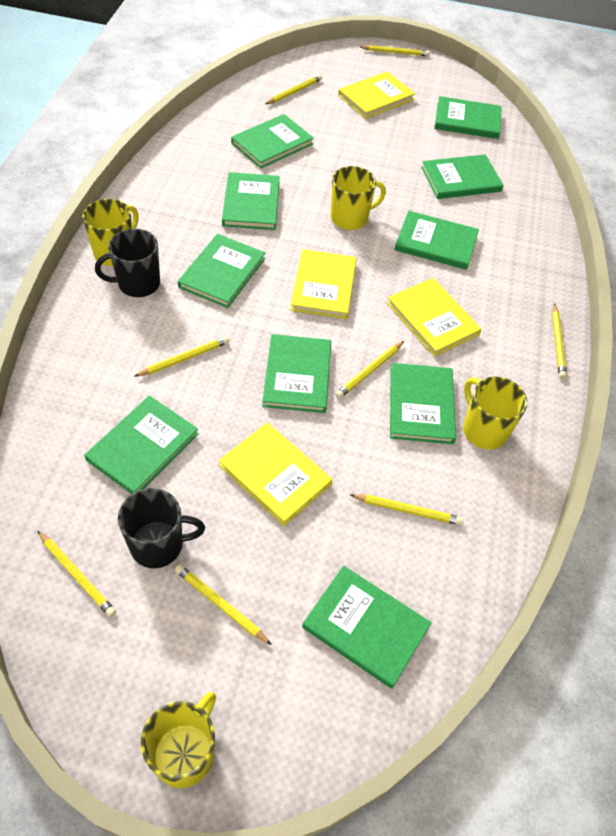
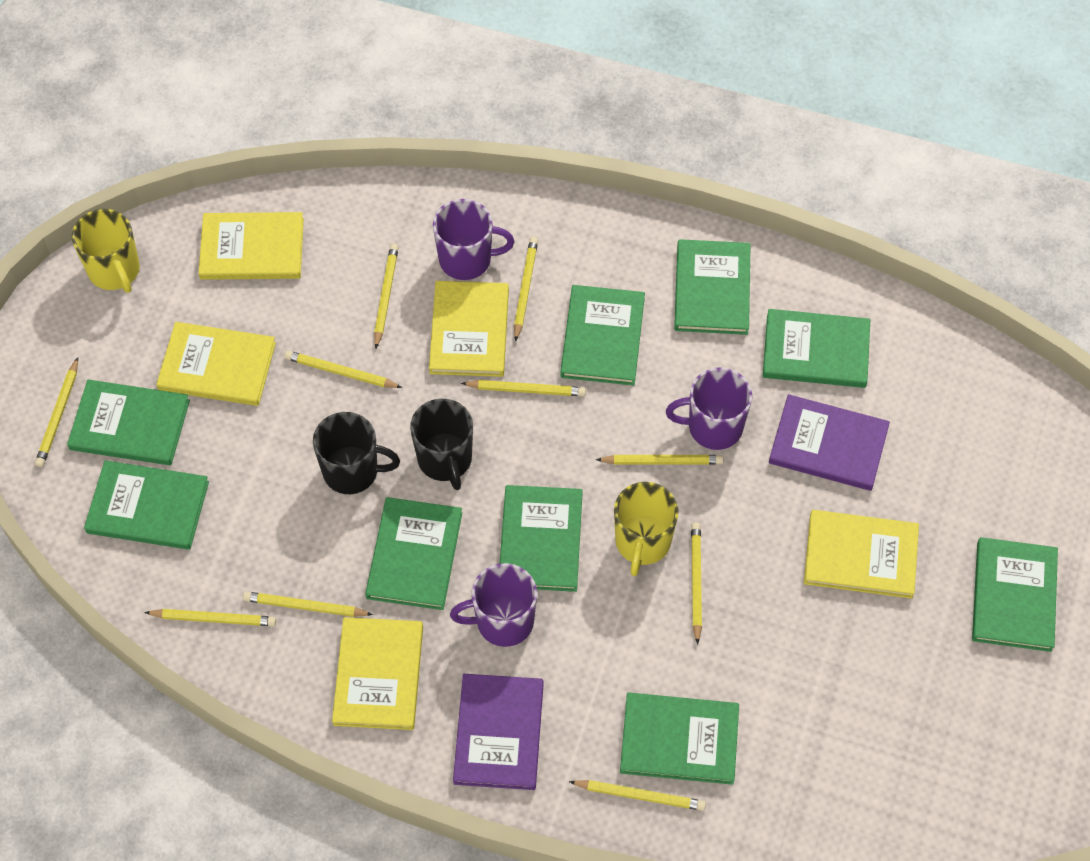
green book: [84,396,199,494] [178,234,265,308] [222,172,280,230] [231,114,314,169] [262,334,331,413] [302,566,432,689] [390,363,456,444] [394,211,479,270] [421,154,504,199] [434,96,502,139] = 10 -> [67,379,190,465] [84,460,209,550] [365,497,462,610] [500,485,583,592] [560,285,645,386] [620,693,739,785] [674,239,751,335] [763,309,870,388] [972,537,1058,652] = 9
purple book: none = 0 -> [453,674,544,790] [769,394,890,491] = 2
purple mug: none = 0 -> [433,199,514,280] [450,563,537,647] [666,367,752,450] = 3
yellow book: [219,423,332,526] [290,249,357,319] [338,71,415,119] [387,278,482,357] = 4 -> [156,322,276,406] [198,212,304,280] [332,617,423,730] [429,281,509,377] [804,510,919,599] = 5
yellow mug: [83,199,139,266] [141,692,216,788] [331,166,386,230] [463,377,528,450] = 4 -> [72,209,140,293] [614,482,678,576] = 2
yellow pencil: [37,530,116,617] [134,336,229,377] [175,564,272,645] [265,75,322,104] [335,341,404,399] [350,494,463,525] [360,45,430,56] [552,303,567,379] = 8 -> [35,357,78,467] [144,609,276,626] [243,592,373,617] [284,351,403,388] [374,244,399,349] [461,380,586,396] [514,237,538,342] [569,780,706,811] [596,455,724,465] [691,522,702,645] = 10

